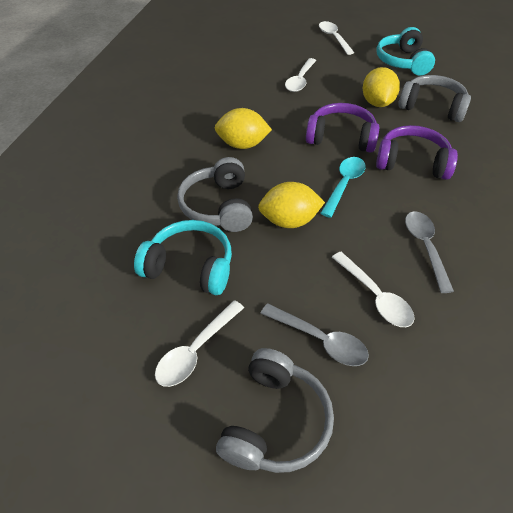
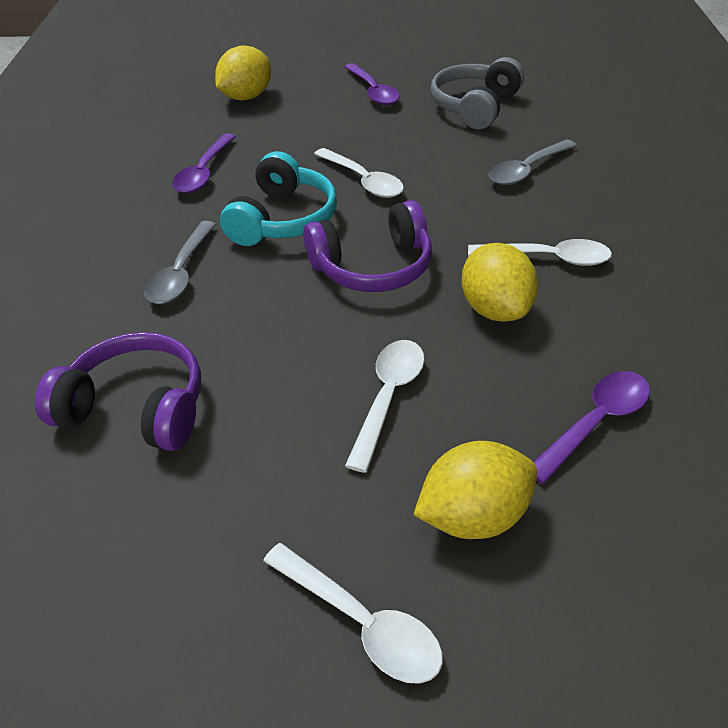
grey headphones: [177,157,253,232] [216,348,334,473] [398,75,471,122] = 3 -> [431,57,524,129] = 1
purple spoon: none = 0 -> [172,133,236,193] [345,63,400,105] [534,371,650,484] = 3
turquoise headphones: [134,220,232,295] [376,27,435,75] = 2 -> [220,151,337,246] = 1
turquoise spoon: [320,157,366,218] = 1 -> none = 0

